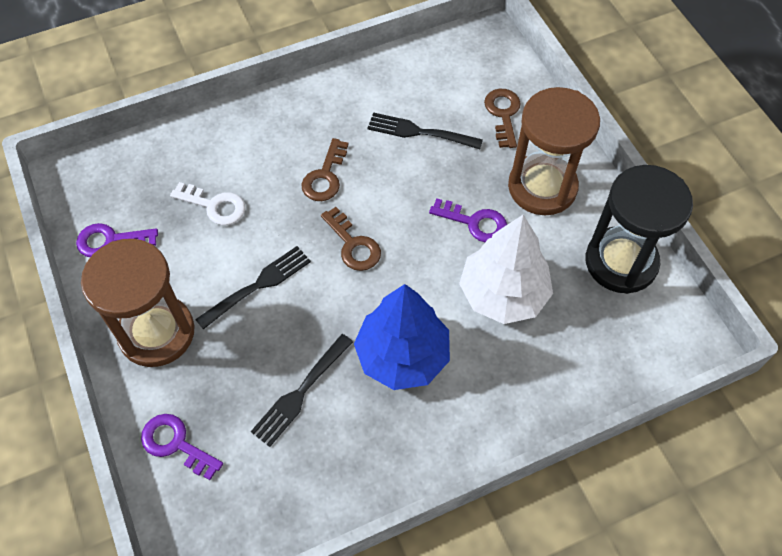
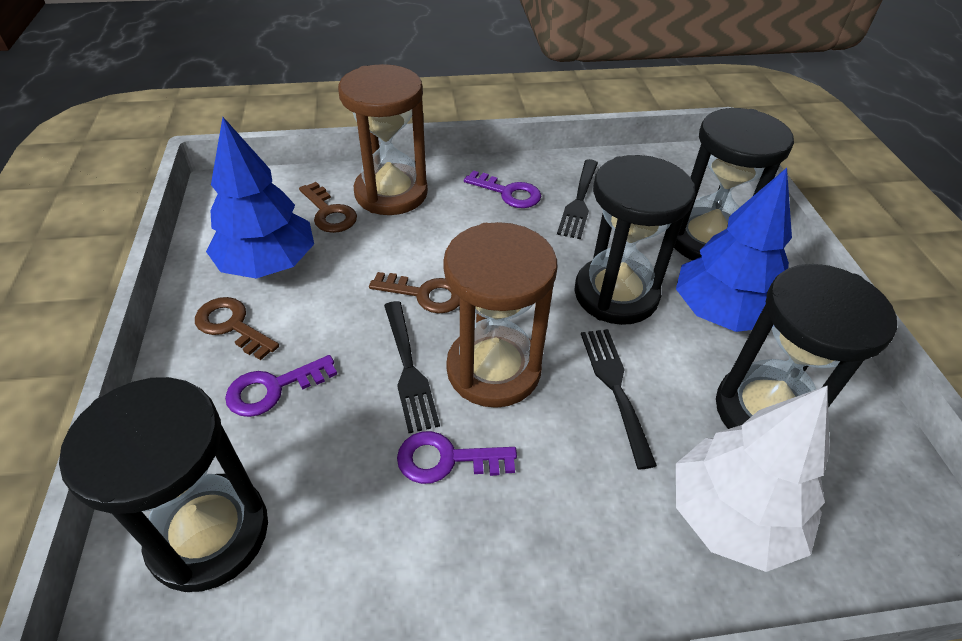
black hourglass: [585,165,693,294] = 1 -> [59,377,268,592] [574,155,695,325] [674,108,794,260] [716,264,897,429] = 4
blue tree: [354,284,450,390] = 1 -> [206,117,314,279] [676,168,792,332] = 2
white key: [170,182,245,225] = 1 -> none = 0

